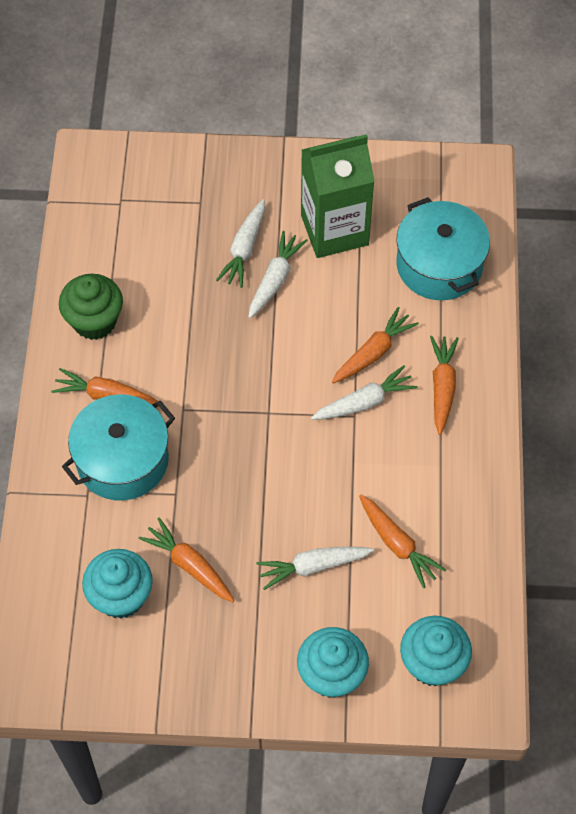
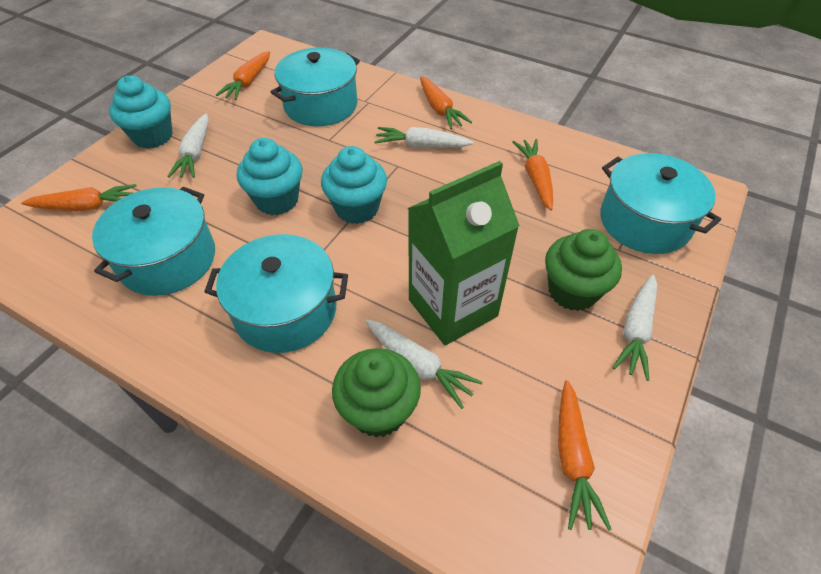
green cupcake: [59,274,123,340] = 1 -> [332,348,421,437] [545,229,622,311] = 2
turquoise pot: [62,394,175,501] [396,197,490,300] = 2 -> [92,187,215,296] [204,234,348,353] [271,47,360,126] [600,153,721,254] = 4

